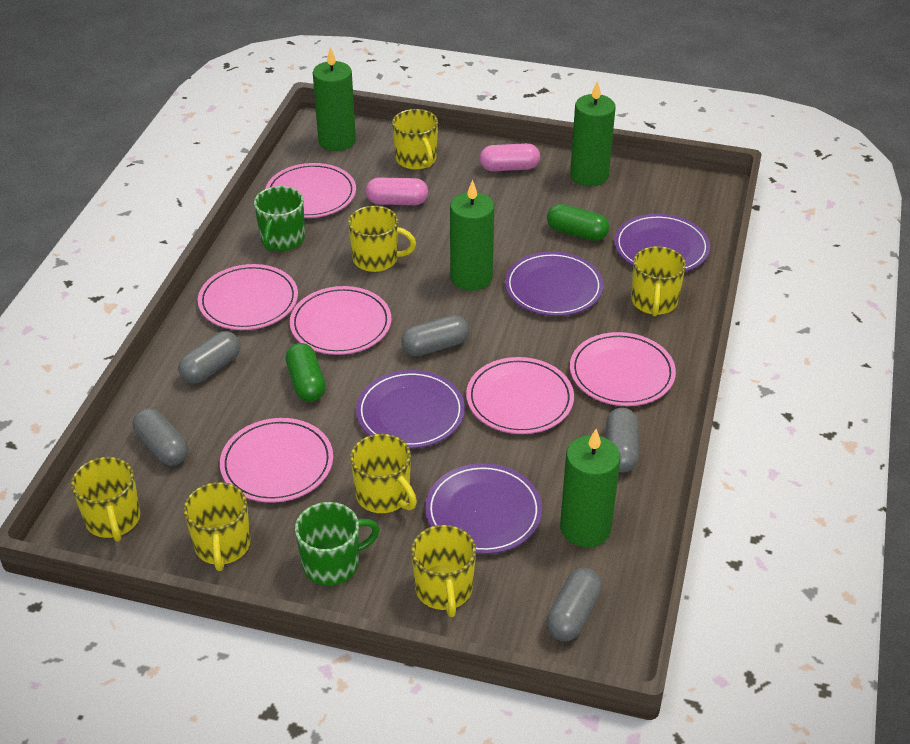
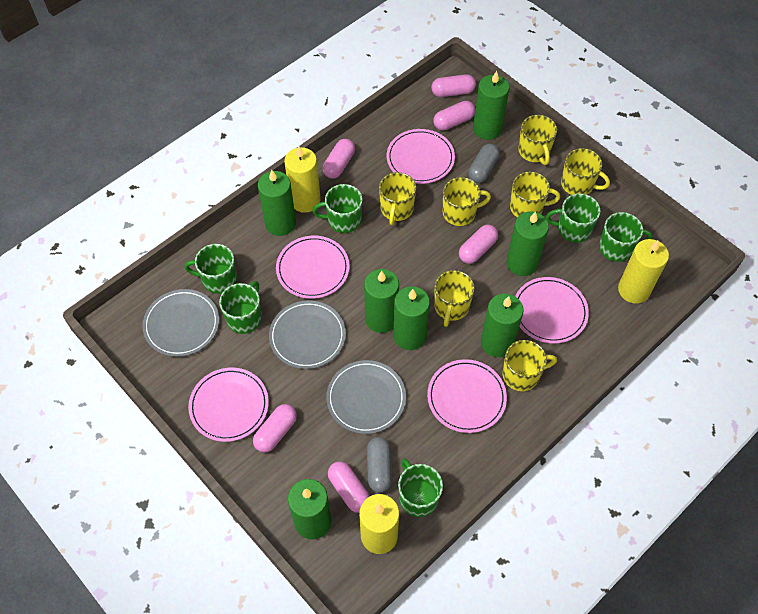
green candle: [313,47,356,151] [450,180,494,291] [560,429,620,547] [570,80,615,186] = 4 -> [258,170,296,236] [288,479,331,539] [364,269,399,333] [393,286,430,350] [473,71,509,140] [481,293,524,357] [506,211,549,276] = 7
green capsule: [286,343,326,402] [547,204,609,241] = 2 -> none = 0
green mug: [254,186,305,251] [295,502,380,586] = 2 -> [184,244,237,294] [219,281,262,334] [312,184,362,233] [398,458,443,517] [546,194,601,243] [599,212,653,262] = 6
grey capsule: [132,408,188,466] [178,331,240,384] [401,315,469,356] [546,568,602,641] [606,408,639,473] = 5 -> [367,437,392,493] [468,144,500,183] = 2
grey plate: none = 0 -> [142,289,219,357] [269,300,346,369] [326,360,406,434] = 3
pink capsule: [365,178,428,205] [480,143,540,171] = 2 -> [253,404,297,453] [323,139,355,178] [328,461,370,513] [431,74,476,97] [433,101,475,130] [459,225,498,264] = 6
pink plate: [198,264,298,330] [220,418,333,503] [265,163,356,218] [290,286,391,355] [466,357,574,434] [570,332,676,406] = 6 -> [188,368,269,442] [276,236,350,299] [387,129,455,184] [427,359,507,433] [515,277,589,344] = 5
purple plate: [356,370,465,448] [425,463,542,554] [505,251,604,316] [614,214,710,272] = 4 -> none = 0
yellow candle: none = 0 -> [284,146,321,213] [359,494,399,554] [618,239,669,303] = 3

